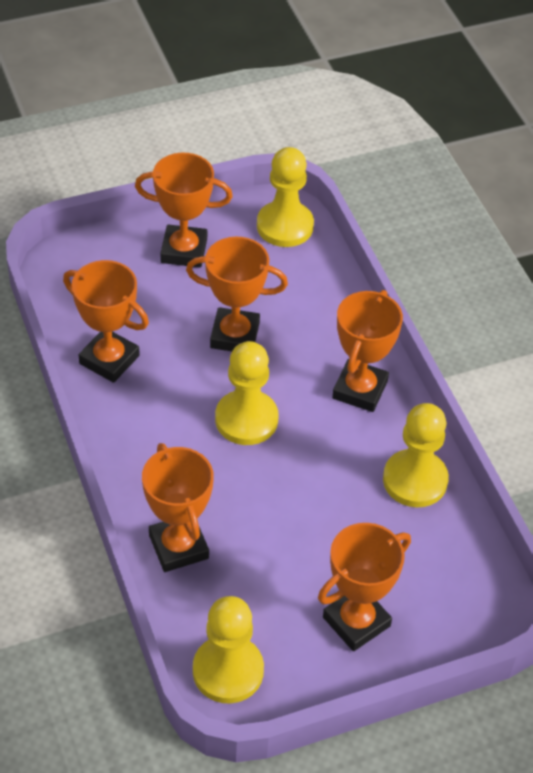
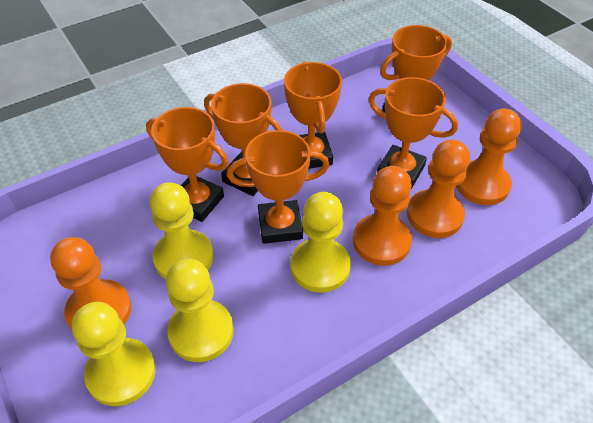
orange pawn: none = 0 -> [50,237,131,330] [353,166,412,266] [407,139,470,238] [456,108,522,205] = 4

